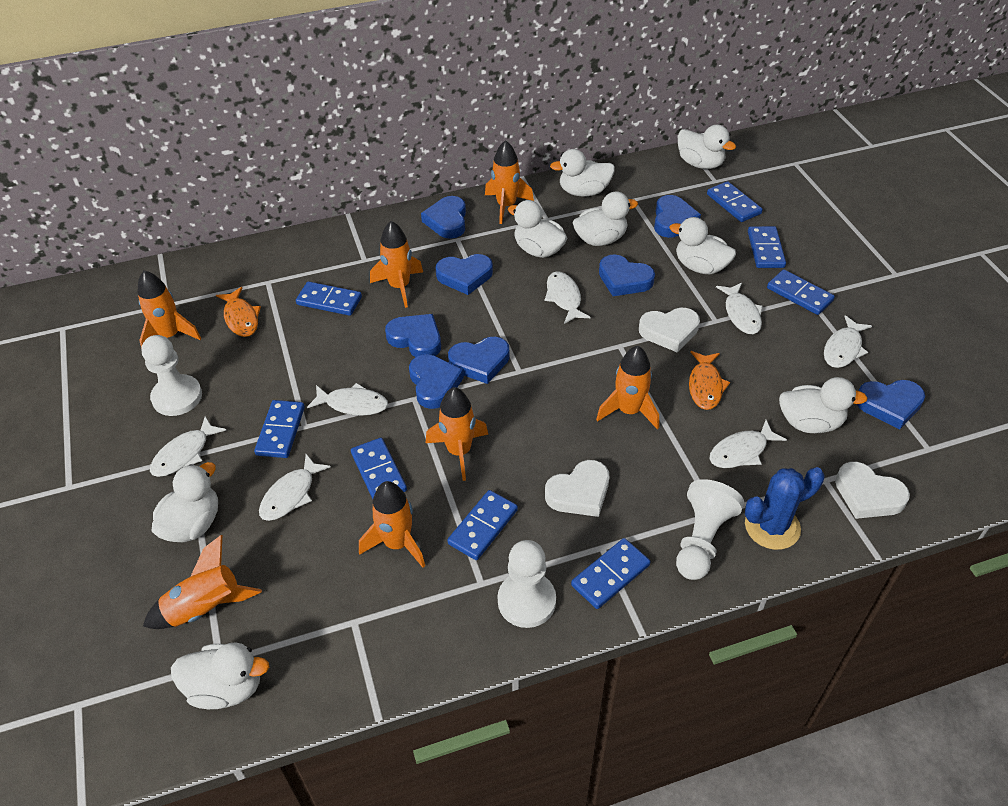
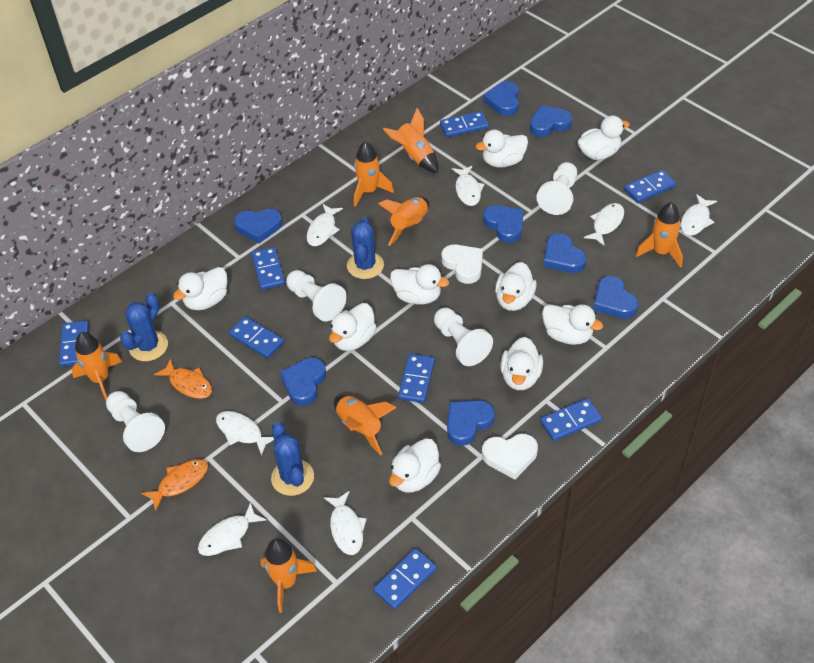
blue cactus: [745,467,824,550] = 1 -> [120,293,168,361] [271,422,314,496] [347,217,384,279] = 3
white duck: [151,462,218,542] [171,643,269,709] [508,200,567,258] [550,149,615,197] [573,191,638,246] [670,217,736,274] [678,125,736,169] [779,377,868,433] = 8 -> [173,267,227,310] [329,303,377,351] [389,438,441,493] [390,264,449,305] [476,130,528,168] [495,262,537,311] [500,337,543,390] [542,304,603,345] [577,115,630,160] = 9
white heart: [545,460,609,517] [639,308,700,353] [835,462,910,519] = 3 -> [442,244,483,284] [482,434,538,480] = 2
white pawn: [141,335,202,416] [498,540,556,628] [676,479,744,580] = 3 -> [106,391,165,452] [286,270,347,321] [434,308,493,366] [536,162,577,215] = 4

